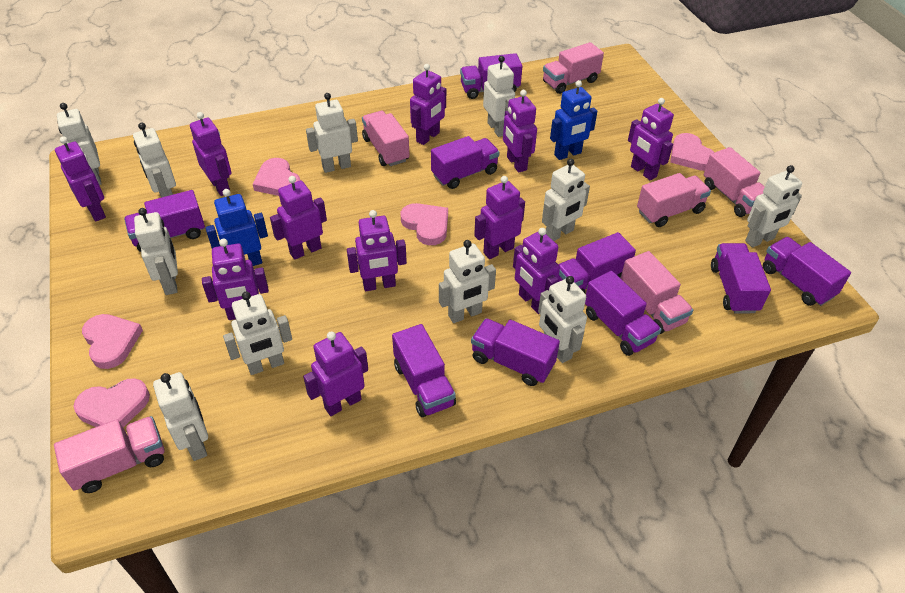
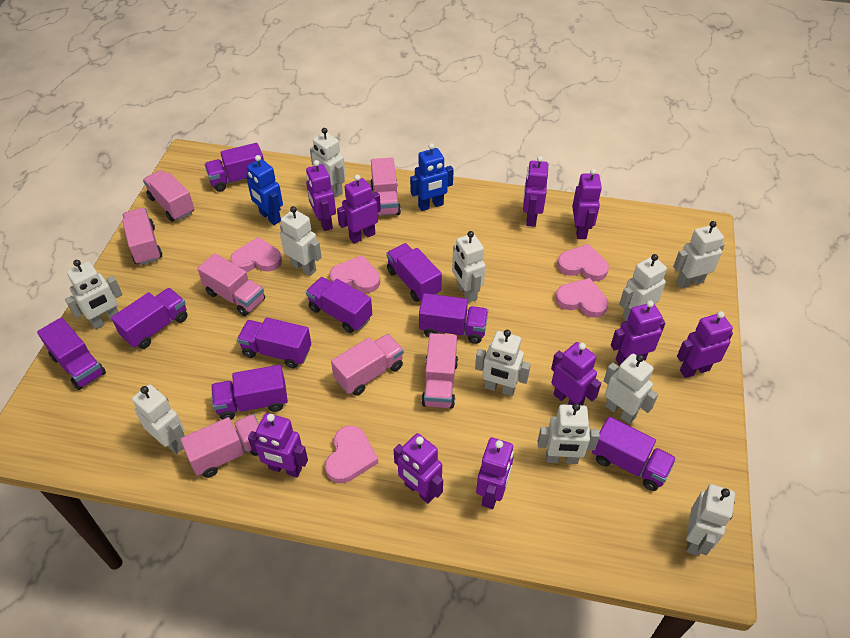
pink truck: [54,416,164,493] [362,111,410,166] [543,42,604,94] [621,251,693,334] [637,173,711,227] [704,147,765,217] = 6 -> [122,208,162,265] [143,170,194,221] [180,414,259,478] [197,253,265,316] [331,334,404,396] [370,157,401,216] [421,333,458,408] = 7
purple robot: [55,136,106,222] [190,112,232,196] [202,239,269,320] [270,176,327,260] [303,331,368,416] [347,210,407,291] [410,64,446,145] [474,176,525,259] [503,90,537,173] [513,228,560,314] [628,98,674,180] = 11 -> [248,413,308,477] [306,160,336,231] [337,175,381,244] [394,433,443,504] [476,438,514,509] [523,156,548,227] [551,342,601,405] [572,169,602,239] [611,300,666,366] [677,311,733,378] = 10

